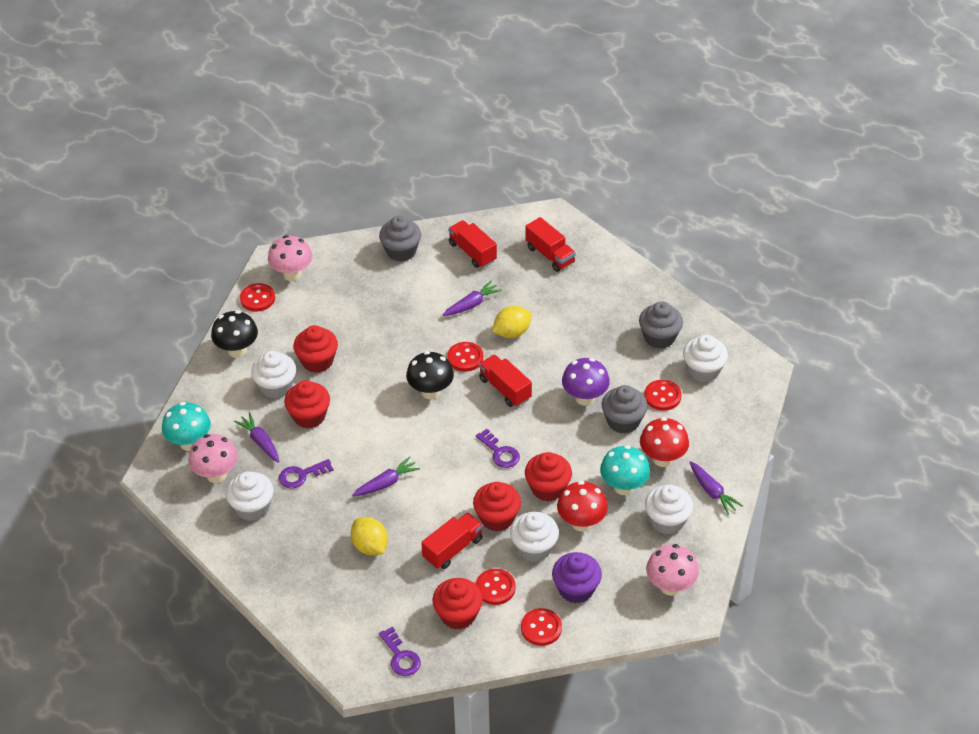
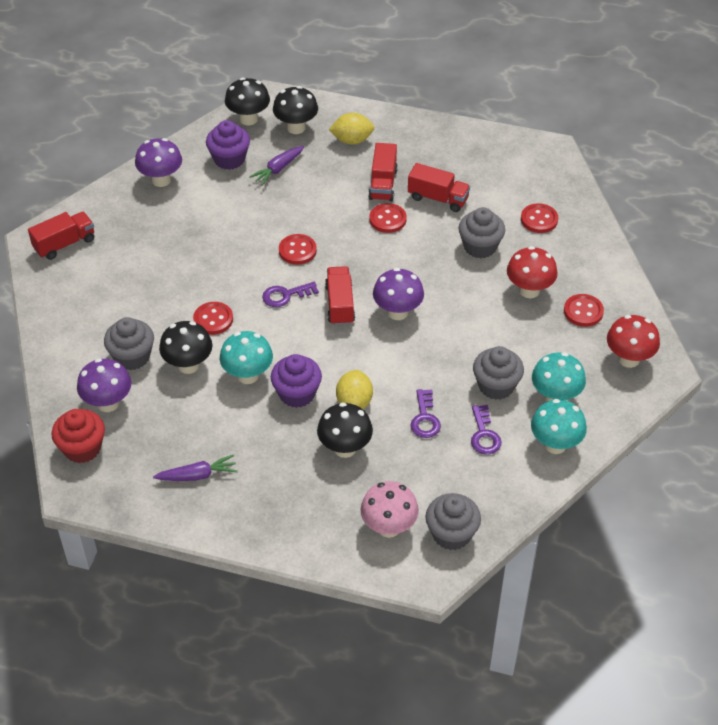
black mushroom: [211,310,258,358] [406,351,454,400] = 2 -> [159,321,212,374] [225,77,270,125] [273,86,318,134] [317,402,373,458] = 4
grey cupcake: [379,216,421,262] [602,385,648,434] [639,302,683,349] = 3 -> [104,317,154,370] [425,493,481,550] [458,207,505,258] [473,346,524,400] = 4
pink mushroom: [189,434,238,483] [268,235,313,281] [646,544,699,596] = 3 -> [360,481,419,538] = 1
purple carrot: [234,412,280,463] [352,457,420,496] [443,280,502,316] [690,461,743,515] = 4 -> [153,455,238,481] [249,146,304,186] = 2
purple cupcake: [552,552,602,603] = 1 -> [206,120,250,170] [271,354,322,408] = 2
purple mushroom: [562,358,610,406] = 1 -> [77,358,132,412] [135,138,182,187] [373,268,424,320] = 3
red cupcake: [284,380,330,429] [293,325,338,373] [432,578,483,630] [473,482,521,532] [525,452,572,502] = 5 -> [52,409,105,463] = 1
turquoise mushroom: [162,402,211,451] [600,445,650,495] = 2 -> [220,331,273,384] [531,399,587,454] [532,352,586,402] = 3
white cupcake: [226,471,274,521] [251,351,296,399] [510,512,559,562] [645,485,693,534] [683,335,728,382] = 5 -> none = 0

